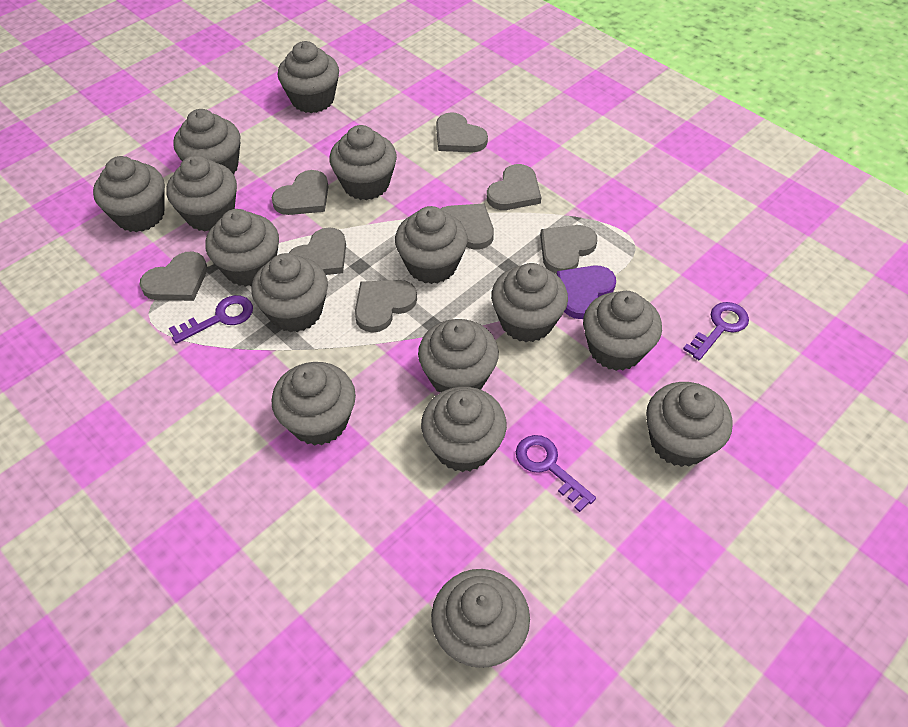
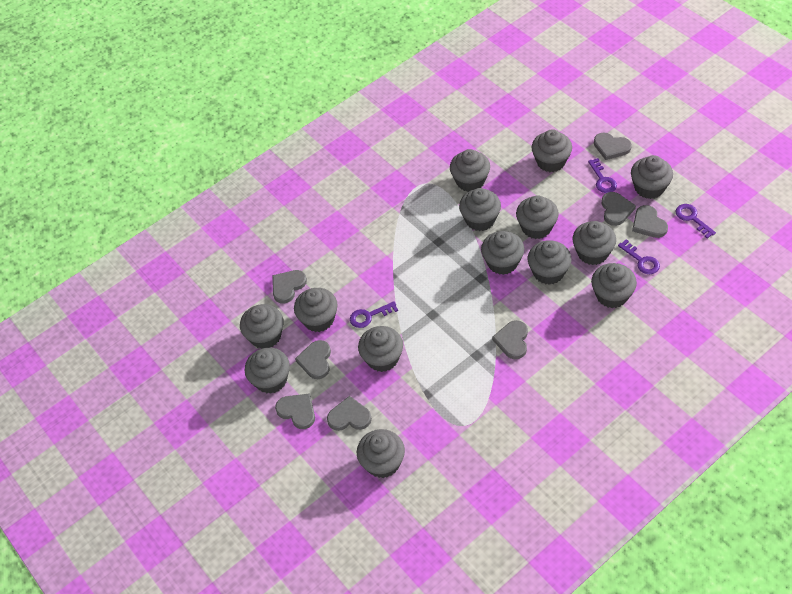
grey cupcake: [93,156,165,232] [167,155,237,232] [173,109,240,175] [205,209,279,287] [252,253,328,332] [271,362,356,446] [278,41,339,113] [329,125,397,200] [395,206,468,284] [418,319,499,392] [421,387,507,472] [431,569,530,668] [491,263,568,342] [583,291,662,371] [646,382,733,467] = 15 -> [240,304,284,349] [245,348,290,394] [294,288,338,332] [357,429,405,478] [358,326,403,372] [450,149,490,192] [459,188,501,231] [481,231,524,275] [516,196,559,239] [528,240,572,285] [532,129,572,172] [572,221,616,265] [591,263,637,308] [631,155,673,199] = 14
purple heart: [557,265,616,319] = 1 -> none = 0
purple key: [169,295,253,344] [516,435,596,512] [683,302,749,360] = 3 -> [350,301,398,328] [588,158,617,193] [618,239,660,274] [676,204,716,238] = 4

